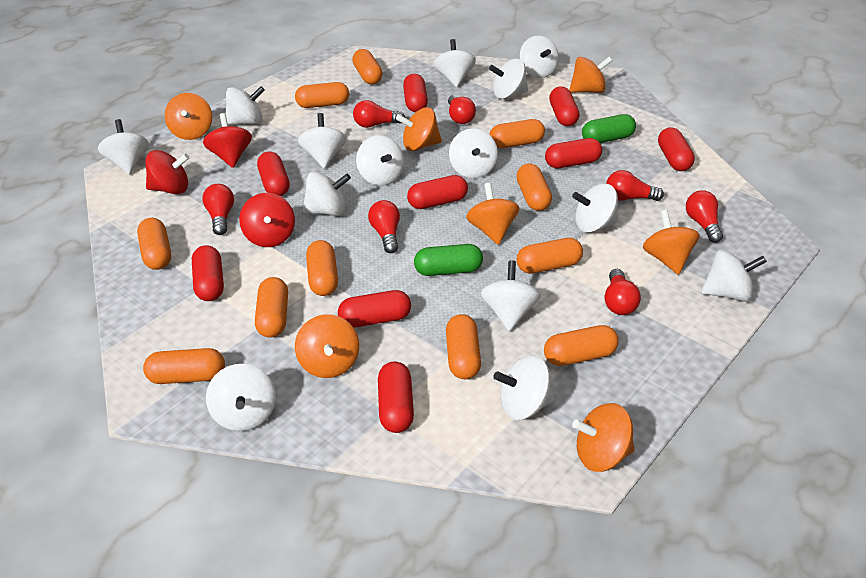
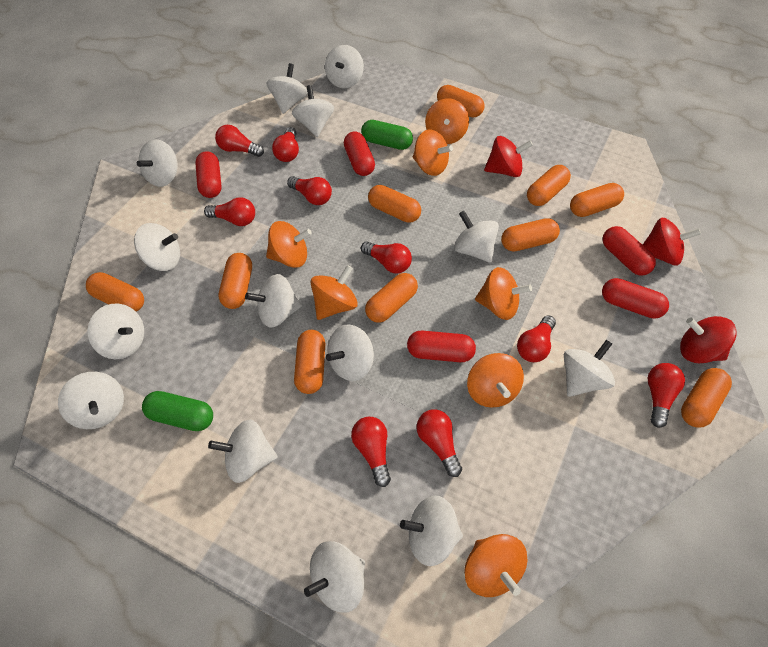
orange capsule: [137,218,171,270] [143,348,225,384] [255,277,288,338] [295,82,349,108] [306,240,338,296] [352,49,383,84] [446,314,481,379] [489,119,545,148] [516,163,552,211] [517,238,583,274] [544,325,619,366] = 11 -> [86,272,144,312] [219,253,252,309] [294,330,325,394] [365,273,418,323] [368,185,421,223] [437,85,484,117] [501,218,560,251] [527,165,571,206] [570,183,624,217] [681,368,732,428] = 10
red capsule: [192,245,224,301] [257,152,290,196] [338,290,411,328] [378,362,414,433] [403,74,428,112] [407,175,468,209] [545,138,602,168] [549,86,579,126] [658,127,695,171] = 9 -> [195,151,222,198] [344,131,375,176] [407,331,476,362] [602,278,669,319] [603,226,656,276] = 5
red light bulb: [202,184,234,235] [353,100,405,128] [368,200,400,253] [448,95,476,124] [605,269,641,315] [606,170,664,201] [686,190,723,243] = 7 -> [204,197,255,226] [215,125,264,157] [272,127,299,162] [287,176,332,205] [351,417,391,487] [361,241,412,273] [416,409,462,477] [517,315,556,362] [648,363,685,428] = 9

